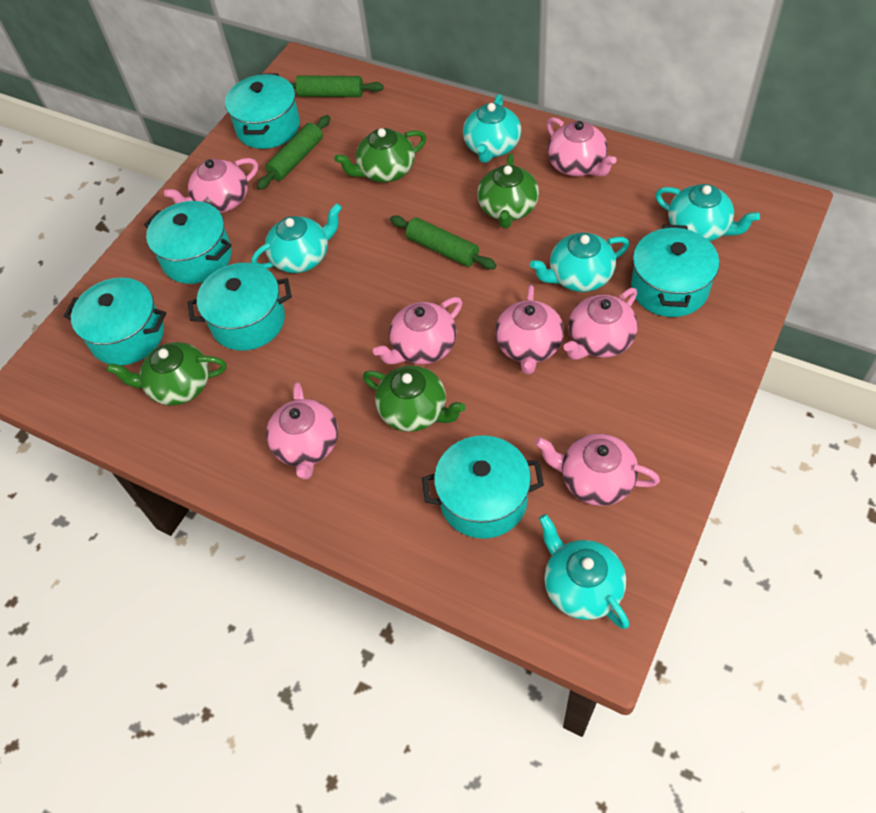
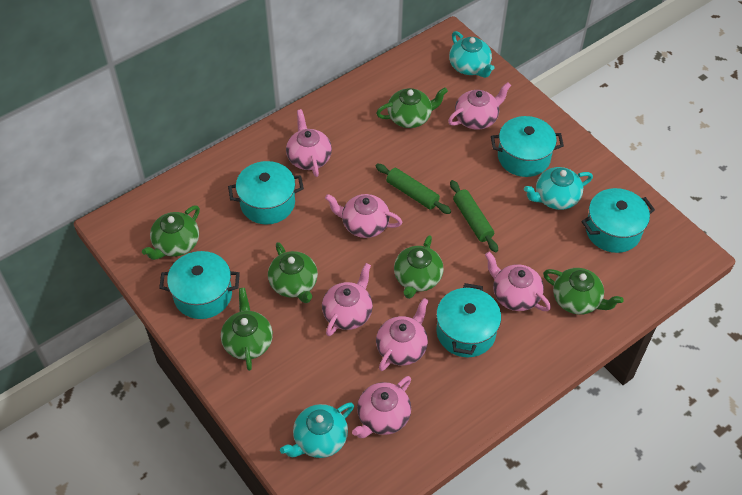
green rolling pin: [257,115,330,190] [291,75,383,97] [390,216,496,269] = 3 -> [375,164,451,214] [450,180,498,252] = 2
green teapot: [107,342,226,405] [334,128,426,182] [363,366,465,432] [477,153,539,228] = 4 -> [142,205,200,260] [221,288,273,371] [268,242,318,303] [376,87,448,128] [394,235,444,299] [543,268,624,315] = 6
turquoise pot: [64,278,166,365] [144,201,232,284] [188,263,292,351] [225,73,300,149] [422,435,544,539] [631,225,719,317] = 6 -> [159,251,240,319] [228,161,304,225] [436,283,501,357] [491,116,564,177] [581,188,655,253] = 5
turquoise teapot: [251,203,342,273] [463,94,521,163] [530,233,629,292] [539,514,629,629] [655,184,760,241] = 5 -> [280,402,354,458] [449,31,494,78] [524,167,593,210] = 3

